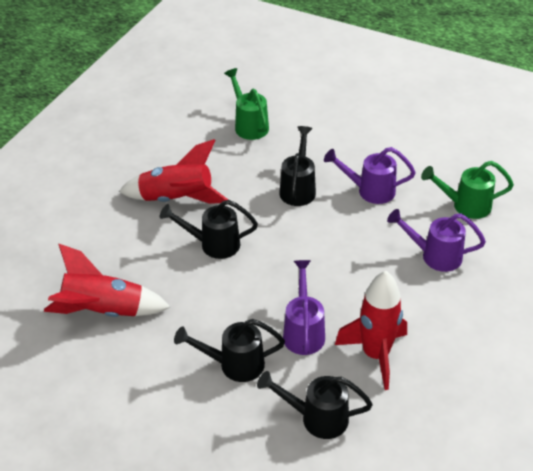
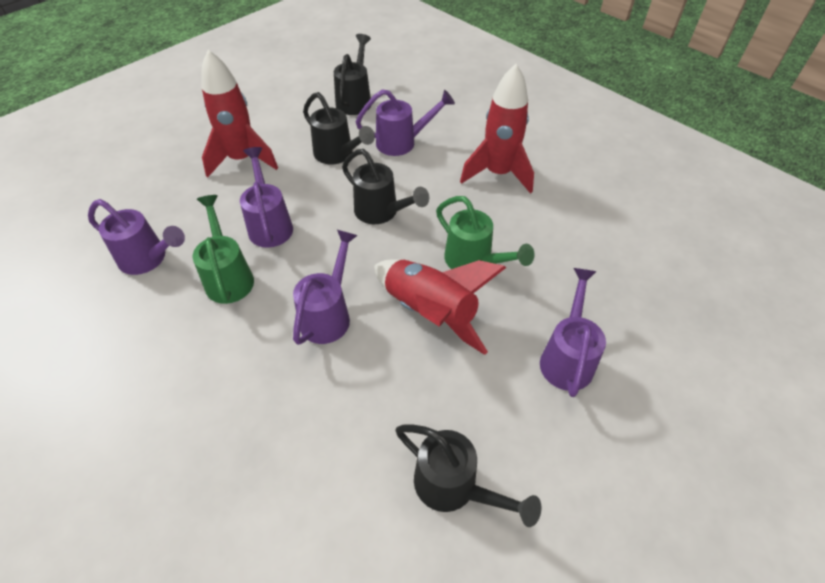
purple watering can: [283,260,325,355] [324,147,416,204] [387,209,486,272] = 3 -> [88,199,185,275] [240,147,293,248] [293,230,358,345] [356,89,455,156] [540,268,606,397] = 5

